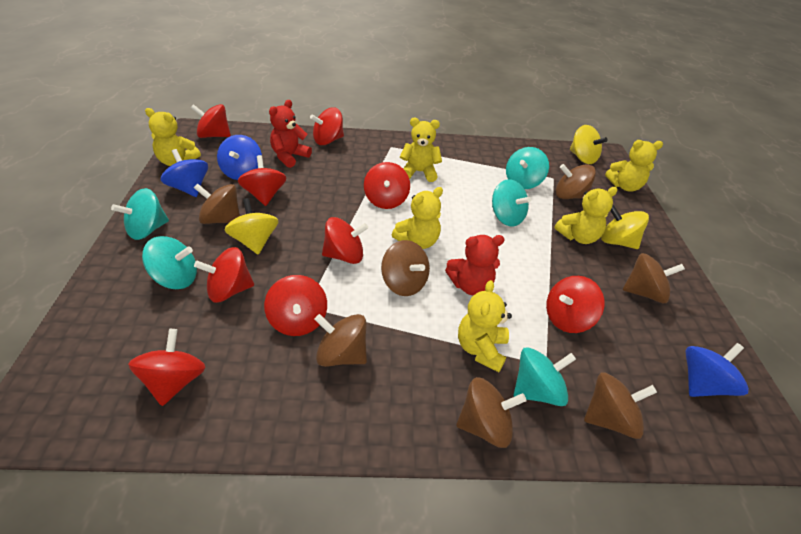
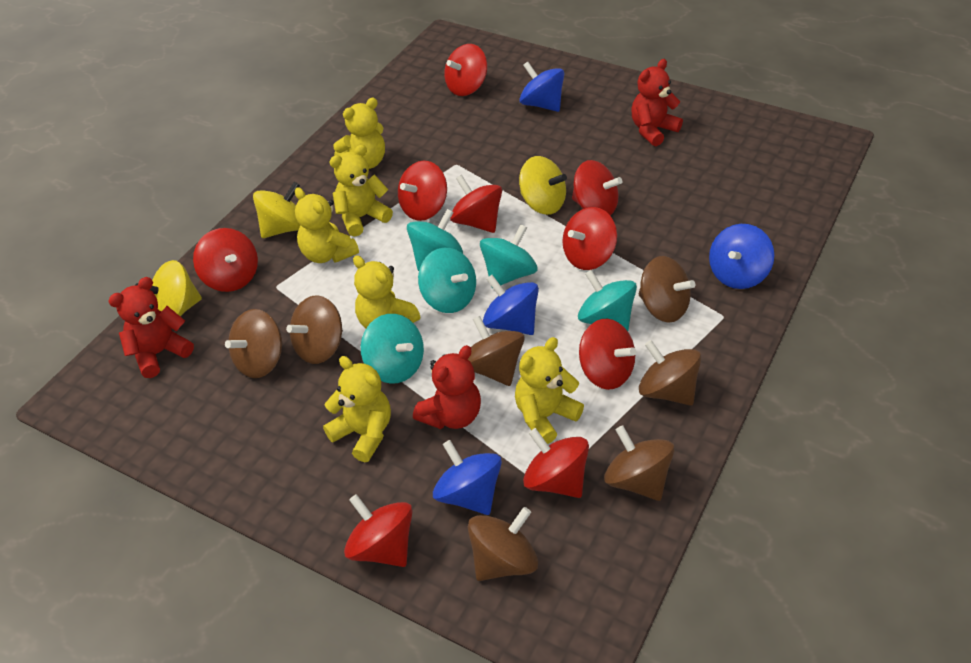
blue spinning top: [161,149,208,197] [217,135,262,180] [685,343,749,397] = 3 -> [433,440,502,515] [483,275,539,335] [519,62,564,112] [709,224,774,289] = 4
red teddy bear: [269,100,312,168] [445,235,505,296] = 2 -> [108,277,194,378] [413,345,481,429] [631,59,683,146] = 3

